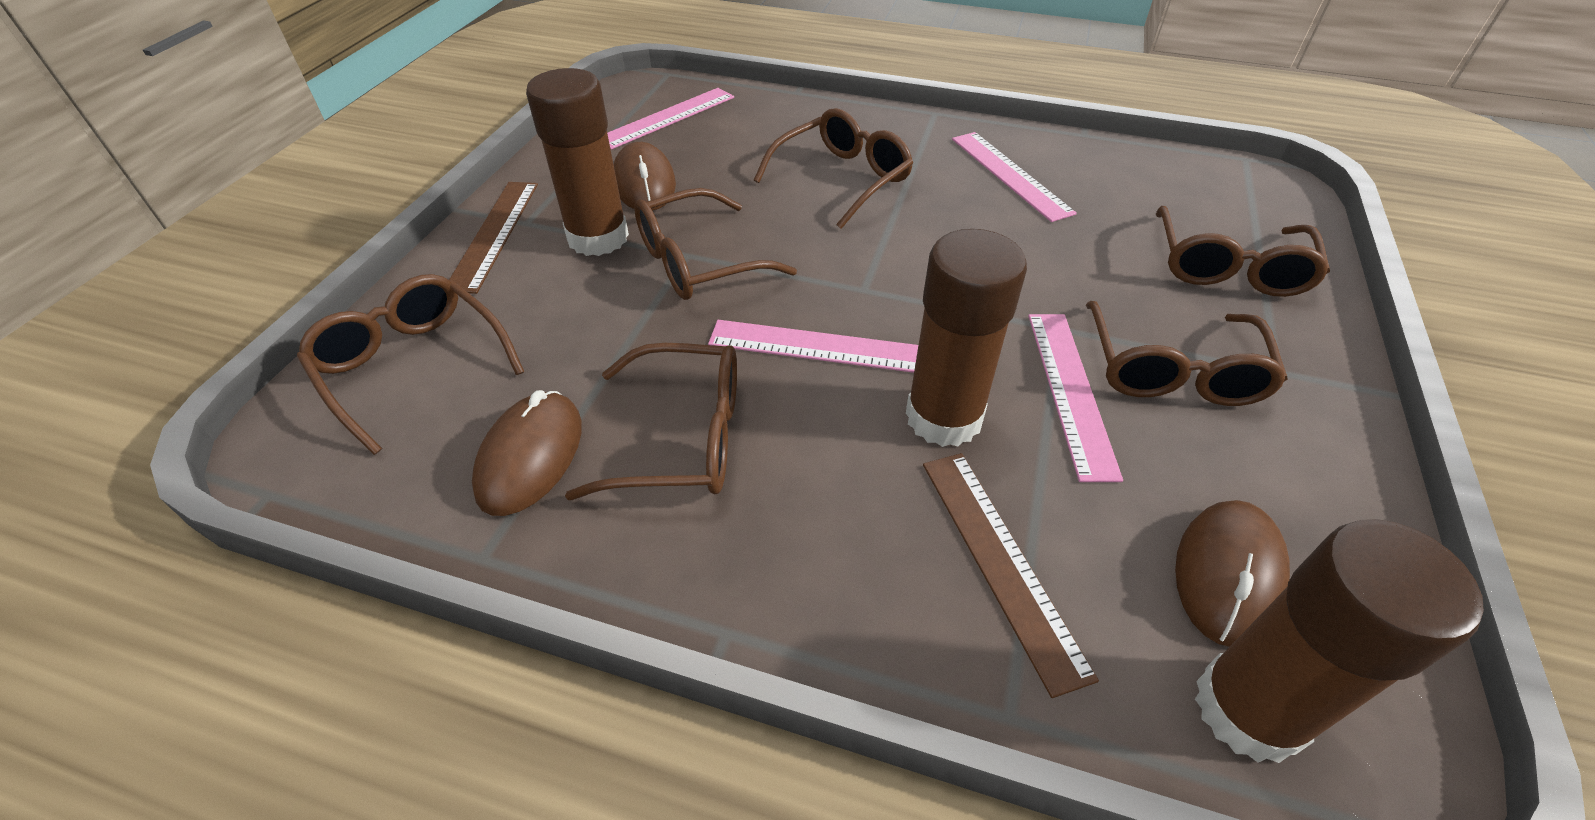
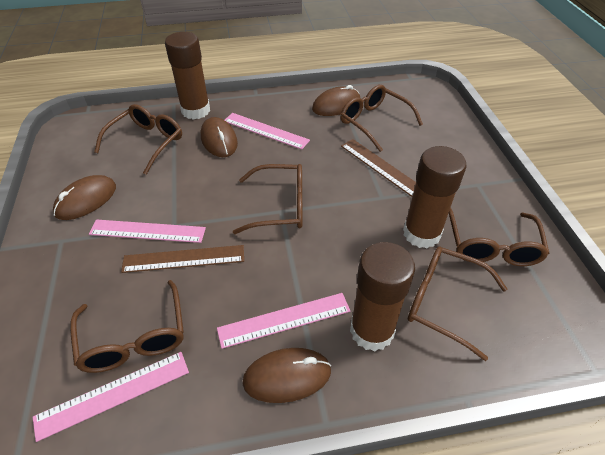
brown mouse: [472,390,582,516] [614,142,676,211] [1175,500,1290,647] = 3 -> [53,175,116,220] [201,117,238,157] [243,348,331,403] [312,85,360,116] = 4

